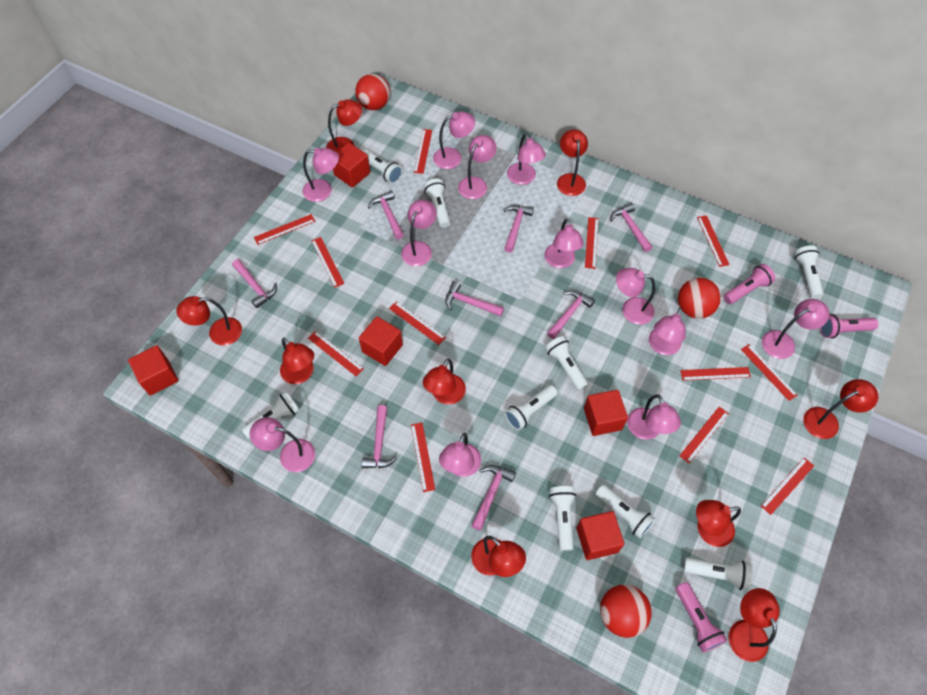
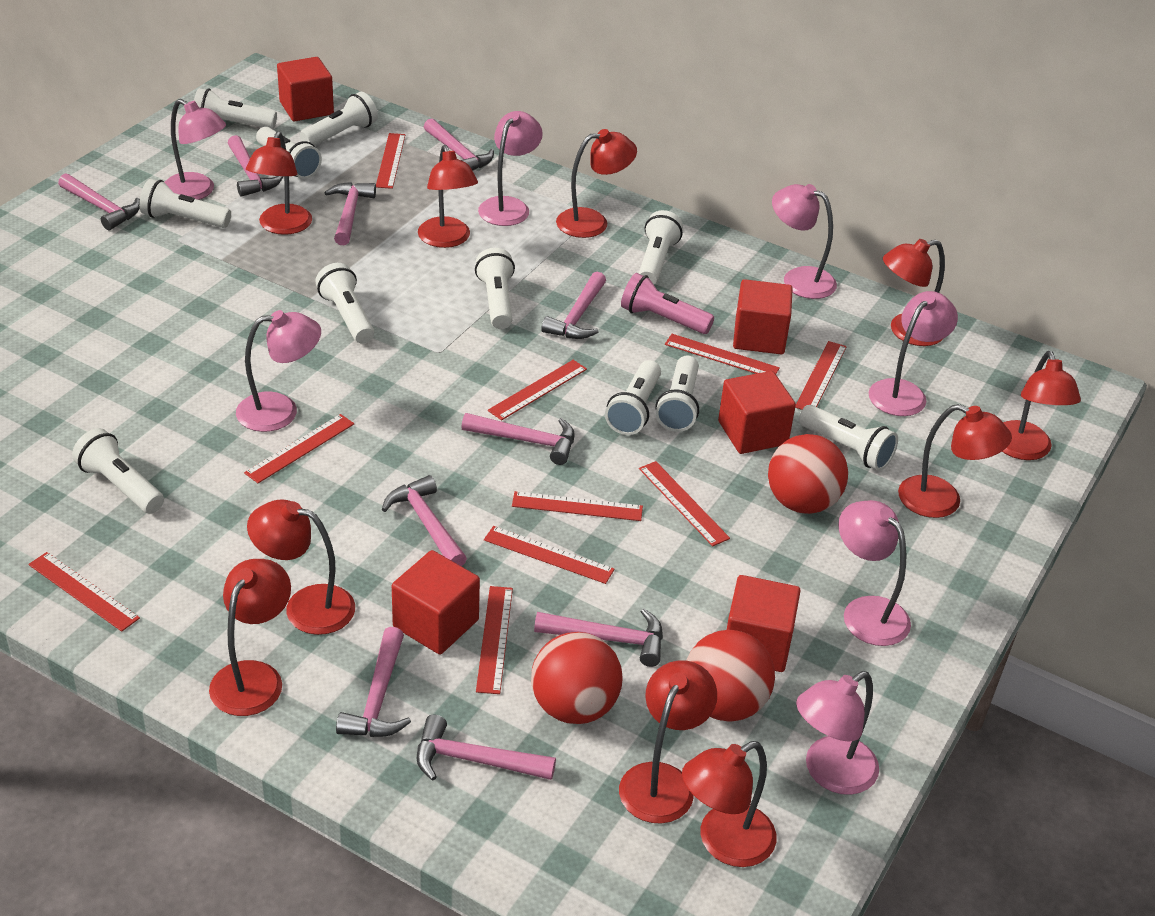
pink flashlight: [675,582,727,653] [724,264,775,304] [819,314,878,338] = 3 -> [621,273,714,334] = 1
pink hammer: [232,259,277,308] [361,405,397,468] [368,191,404,239] [445,281,504,316] [471,465,516,531] [504,205,534,253] [547,290,595,339] [610,203,653,252] = 8 -> [58,173,140,230] [228,135,284,197] [324,182,376,245] [336,627,411,737] [382,475,467,567] [417,715,556,781] [424,118,494,171] [462,413,575,465] [534,609,663,667] [541,272,606,339] = 10
pink lamp: [250,417,315,472] [303,148,339,202] [401,200,437,266] [433,111,475,169] [439,433,481,477] [458,135,497,199] [507,134,546,185] [544,218,584,268] [616,268,655,325] [627,394,681,440] [649,308,686,355] [762,299,829,359] = 12 -> [164,99,226,200] [236,310,321,432] [478,111,543,226] [772,184,837,299] [796,671,879,795] [838,500,911,646] [869,291,958,416] = 7
red lamp: [176,296,242,346] [280,338,314,384] [326,99,362,152] [423,358,466,404] [471,536,526,577] [557,130,588,196] [696,500,741,547] [728,588,780,662] [803,379,878,439] = 9 -> [209,559,291,716] [246,131,312,235] [247,499,355,635] [418,145,478,248] [556,129,637,238] [619,660,717,824] [682,741,777,867] [883,239,945,346] [898,404,1012,518] [1002,351,1081,460] = 10
red ruler: [254,214,315,245] [308,331,364,377] [311,237,344,288] [389,301,446,345] [411,423,435,492] [414,129,432,174] [585,217,599,269] [680,367,751,381] [680,407,729,464] [697,215,729,267] [741,344,797,401] [761,457,814,515] = 12 -> [28,552,140,632] [244,414,354,483] [376,133,405,189] [476,586,513,694] [484,526,615,584] [488,360,587,420] [512,491,643,521] [639,461,730,546] [665,334,780,374] [795,341,847,410] = 10
white flashlight: [242,391,300,439] [362,149,403,184] [424,179,450,228] [505,385,557,430] [545,336,588,391] [549,486,576,551] [596,485,656,538] [683,557,752,590] [794,246,823,299] = 9 -> [72,428,164,514] [139,179,231,228] [194,88,277,129] [256,127,322,179] [300,92,378,146] [315,263,374,344] [475,248,515,329] [605,360,661,435] [638,210,683,285] [656,356,699,432] [799,405,898,471] = 11

